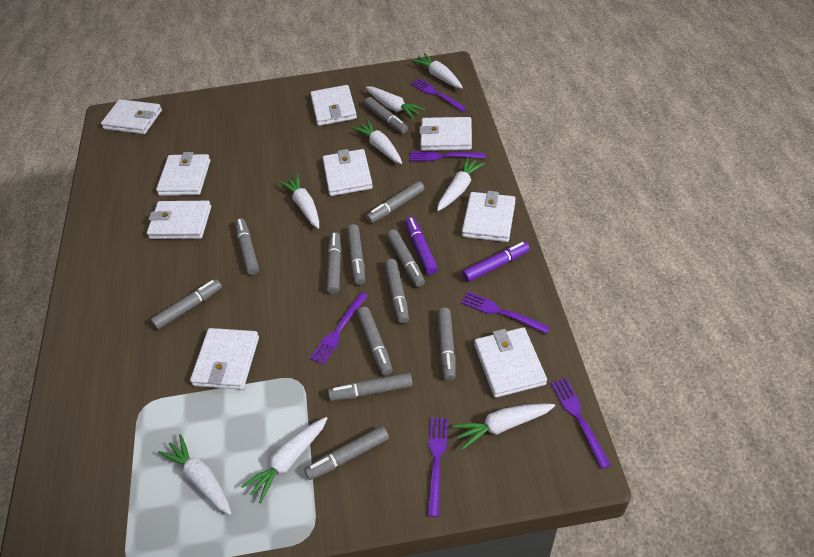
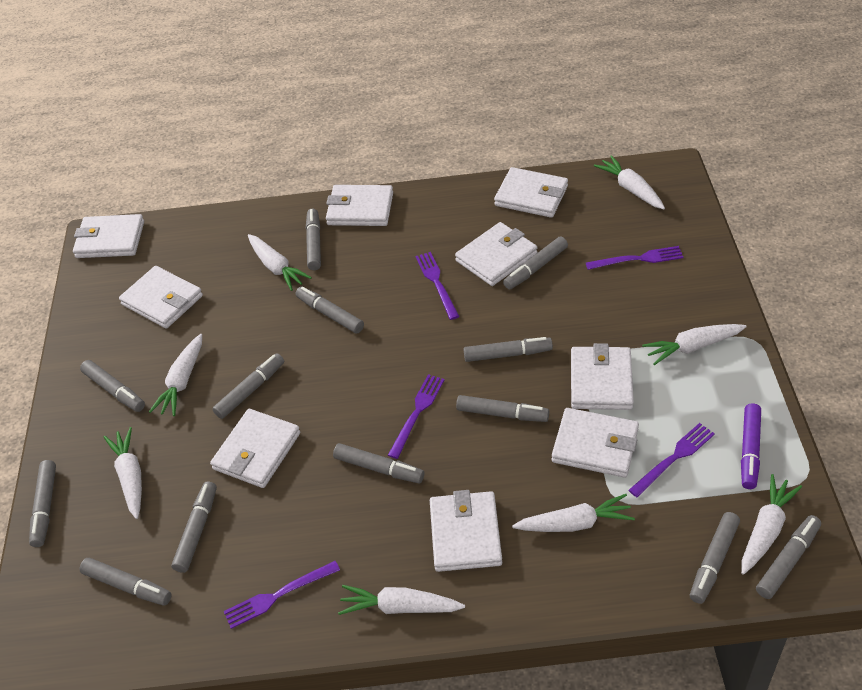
grey marker: [151,279,222,329] [235,218,259,275] [304,426,389,480] [327,232,341,294] [328,373,413,401] [347,224,365,285] [357,307,393,375] [364,97,408,134] [366,181,425,223] [384,259,409,324] [387,229,425,287] [437,308,456,381] = 12 -> [29,460,56,547] [79,558,172,606] [80,360,145,412] [171,482,217,573] [212,353,284,419] [296,286,364,334] [306,209,321,270] [333,443,424,483] [456,395,549,422] [464,337,553,362] [503,237,568,289] [690,512,740,604] [756,515,821,599] = 13
purple fork: [310,292,368,365] [409,152,486,161] [411,79,467,112] [427,417,448,517] [461,292,550,334] [551,378,611,469] = 6 -> [224,561,340,629] [388,374,444,459] [415,252,460,320] [586,246,683,270] [628,423,715,498] = 5
purple marker: [405,217,438,275] [462,242,530,282] = 2 -> [741,403,761,489] = 1

